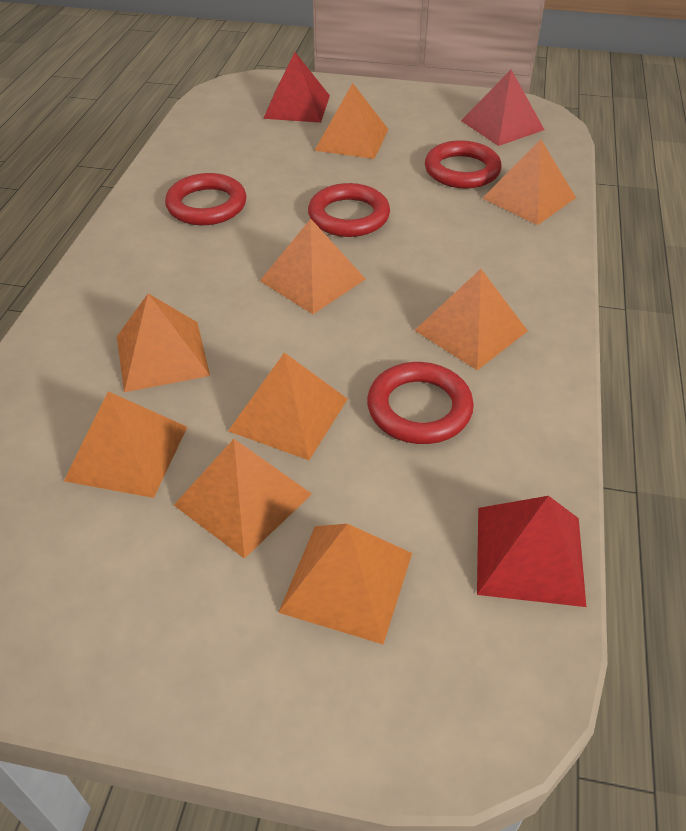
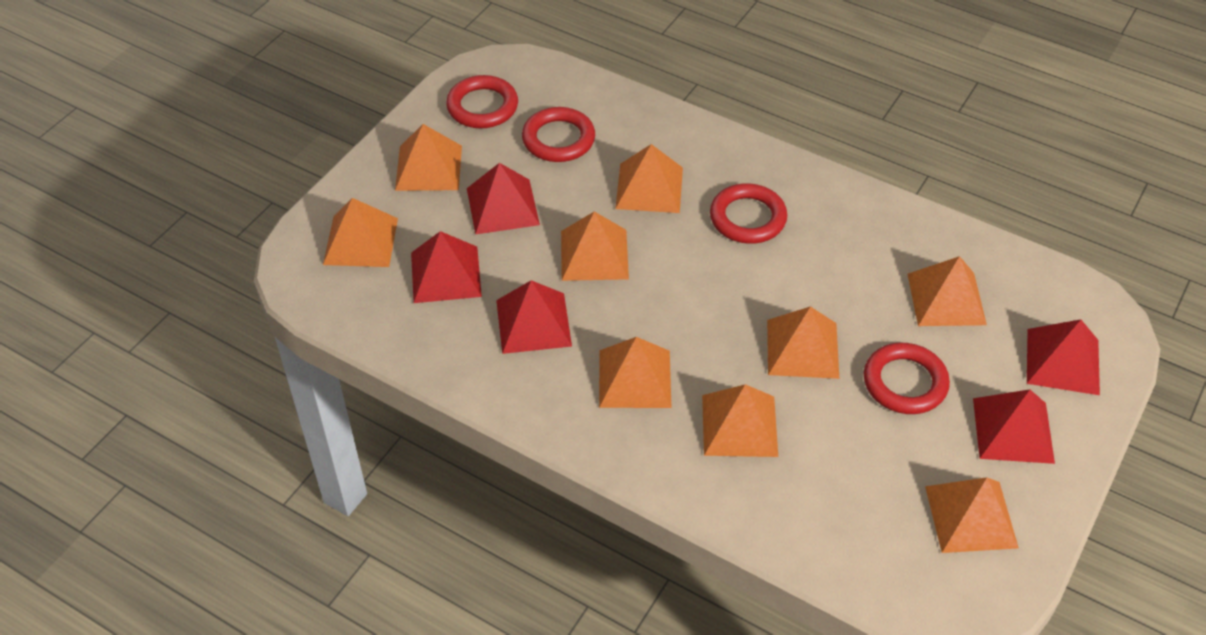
red pyramid: [263,52,330,123] [461,70,545,146] [477,496,586,607] = 3 -> [411,231,482,303] [467,163,540,235] [496,280,572,354] [973,389,1055,464] [1027,319,1100,395] = 5

